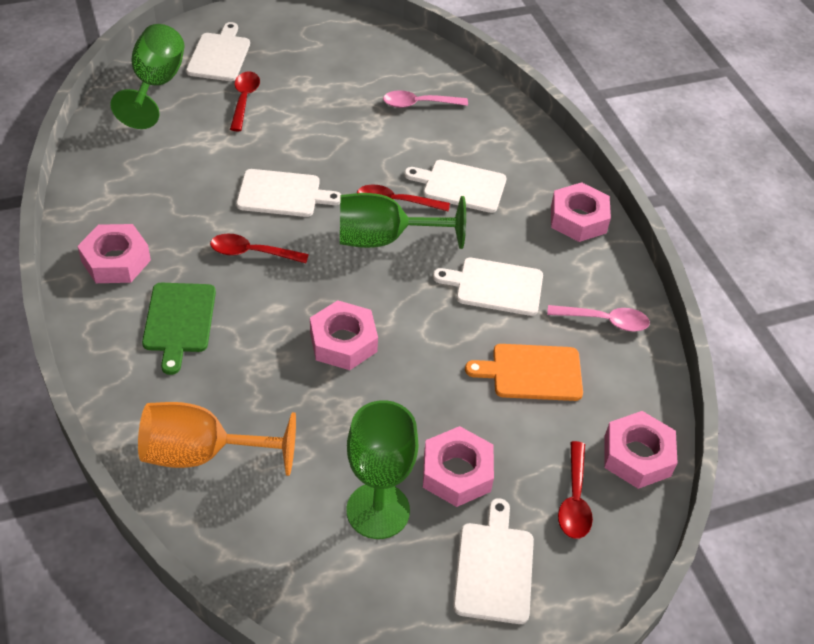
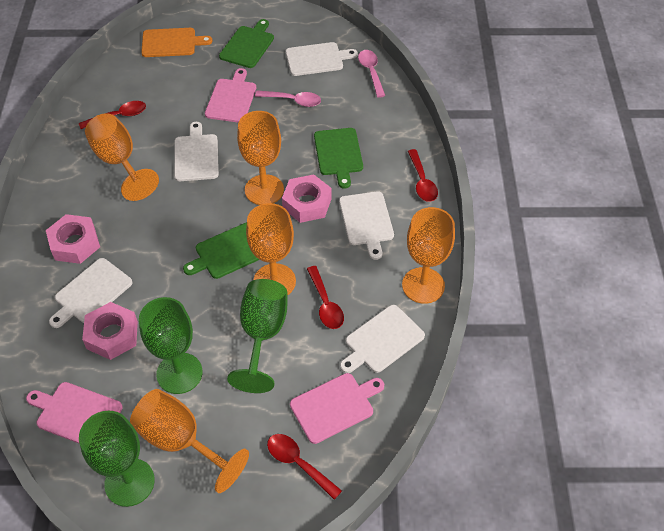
green cutting board: [142,283,216,375] = 1 -> [183,222,259,279] [219,19,274,68] [314,128,363,188] = 3
orange goblet: [138,402,296,476] = 1 -> [85,113,159,201] [130,389,249,493] [237,111,284,205] [246,203,296,296] [402,207,455,304] = 5
pink cutting board: none = 0 -> [26,382,123,444] [205,68,256,123] [290,373,384,444] = 3
pink nut: [77,224,151,283] [310,300,378,370] [423,426,494,507] [551,182,611,242] [605,411,677,489] = 5 -> [46,214,100,264] [82,302,138,360] [282,174,332,223] = 3

